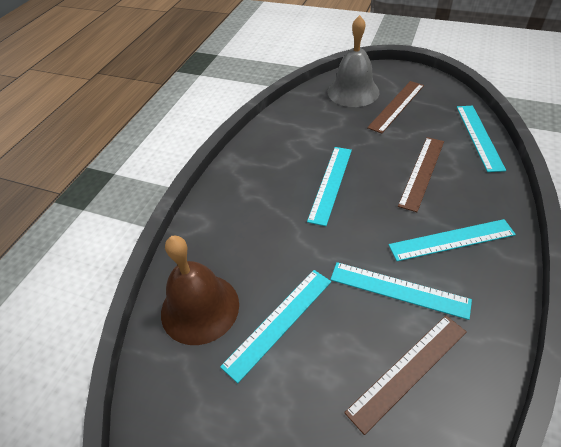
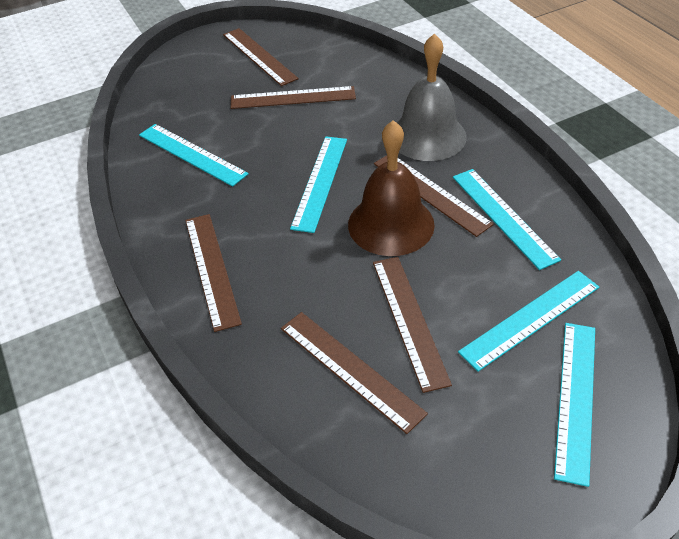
brown ruler: [344,315,466,435] [367,81,424,134] [398,137,444,212] = 3 -> [185,214,242,332] [223,28,298,86] [231,86,356,109] [281,312,428,434] [373,257,452,393] [374,155,494,237] = 6

